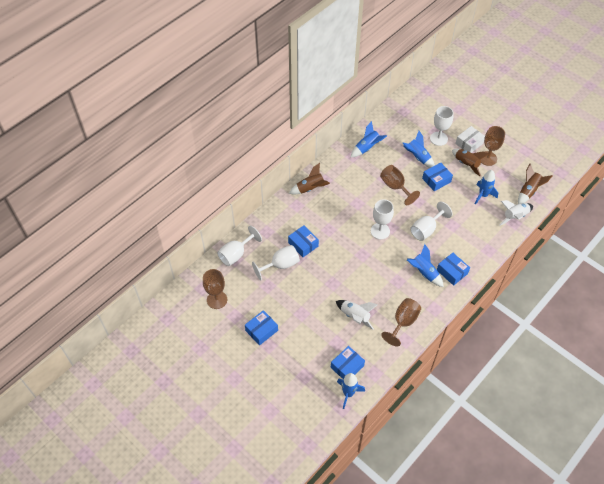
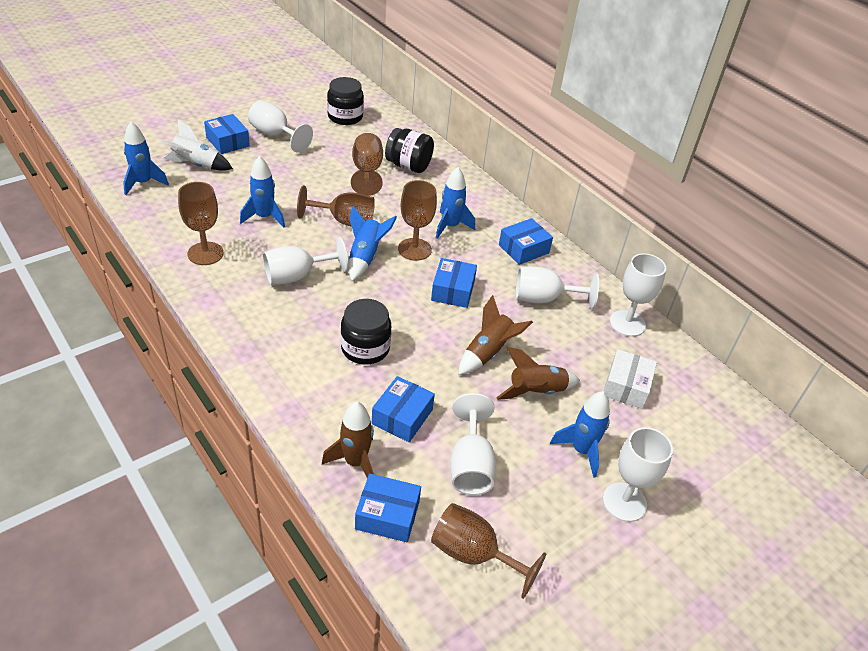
black jar: none = 0 -> [327,77,364,125] [341,299,391,365] [385,128,434,173] = 3
brown goblet: [203,269,227,309] [380,165,420,205] [381,298,421,346] [480,126,505,166] = 4 -> [178,182,224,265] [297,185,375,227] [351,133,383,196] [398,180,437,261] [431,503,546,599] = 5
white goblet: [217,225,262,266] [252,245,300,281] [371,199,394,240] [410,202,453,241] [430,106,454,146] = 5 -> [248,100,313,153] [263,237,348,285] [450,393,496,495] [516,266,599,309] [603,427,673,522] [610,253,666,337] = 6
white rocket: [336,300,378,330] [499,200,533,226] = 2 -> [161,119,233,171] = 1

